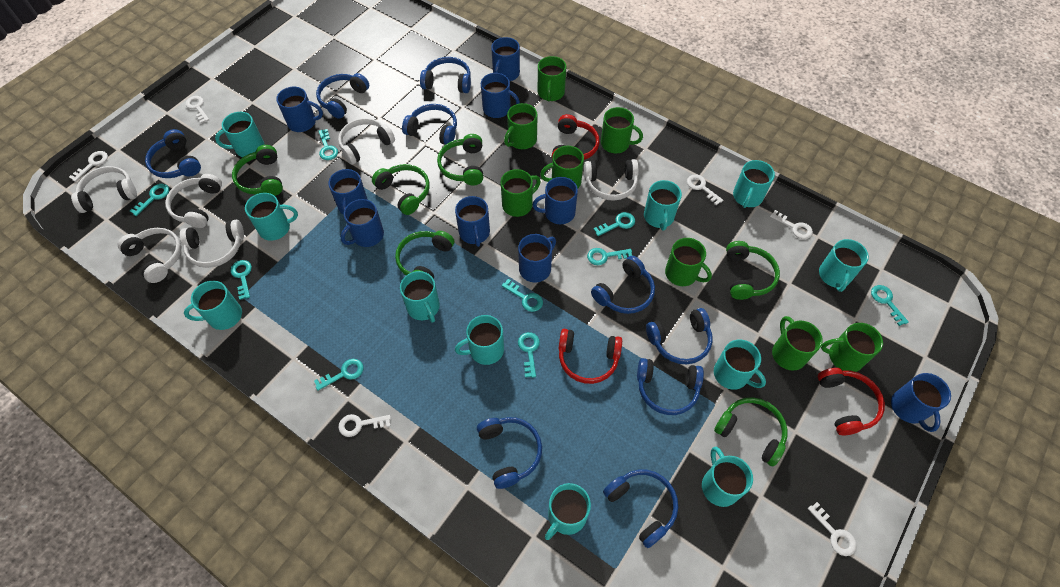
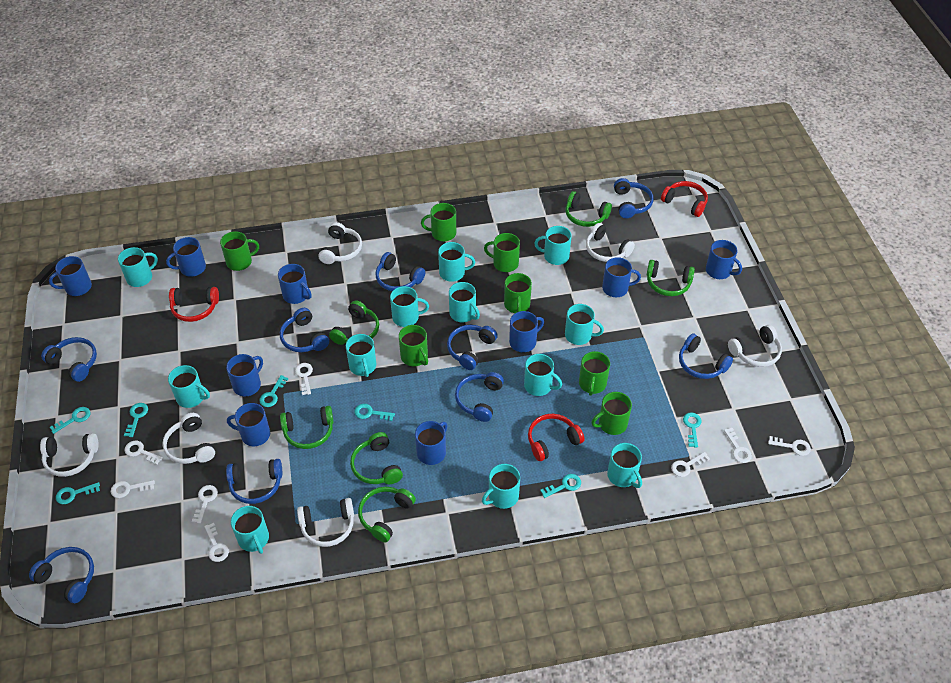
green mug: [501,169,541,217] [504,103,538,149] [538,56,566,101] [540,146,584,188] [601,107,643,153] [665,238,712,286] [772,316,823,371] [821,323,883,372] = 8 -> [220,231,259,271] [399,325,428,366] [421,203,456,241] [484,233,520,272] [504,273,532,313] [579,351,610,396] [592,392,632,435] = 7
turquoise key: [130,184,169,216] [230,260,252,300] [314,359,364,391] [318,129,338,160] [501,279,543,312] [518,332,540,378] [587,248,632,265] [593,212,635,236] [871,285,909,326] = 9 -> [50,407,90,434] [56,482,100,504] [124,403,148,437] [259,375,288,407] [354,404,395,421] [540,474,581,498] [683,412,702,448] = 7
turquoise mug: [184,281,242,330] [215,112,264,157] [245,193,298,241] [400,271,440,323] [455,315,504,365] [545,483,591,540] [644,180,682,231] [702,447,753,507] [714,339,766,390] [733,160,775,208] [819,239,869,292] = 11 -> [118,247,158,287] [168,365,210,408] [231,506,269,554] [346,334,376,377] [390,286,429,327] [438,242,475,282] [449,282,480,323] [482,464,520,509] [524,354,562,396] [534,226,572,265] [565,304,604,345] [607,443,642,488] = 12
white key: [69,151,108,182] [185,96,209,123] [339,414,391,437] [687,174,723,206] [770,210,813,239] [808,502,857,556] = 6 -> [111,480,155,498] [125,441,163,465] [192,485,218,524] [204,523,229,562] [295,363,313,395] [671,452,710,477] [724,428,752,463] [768,436,811,456] = 8

